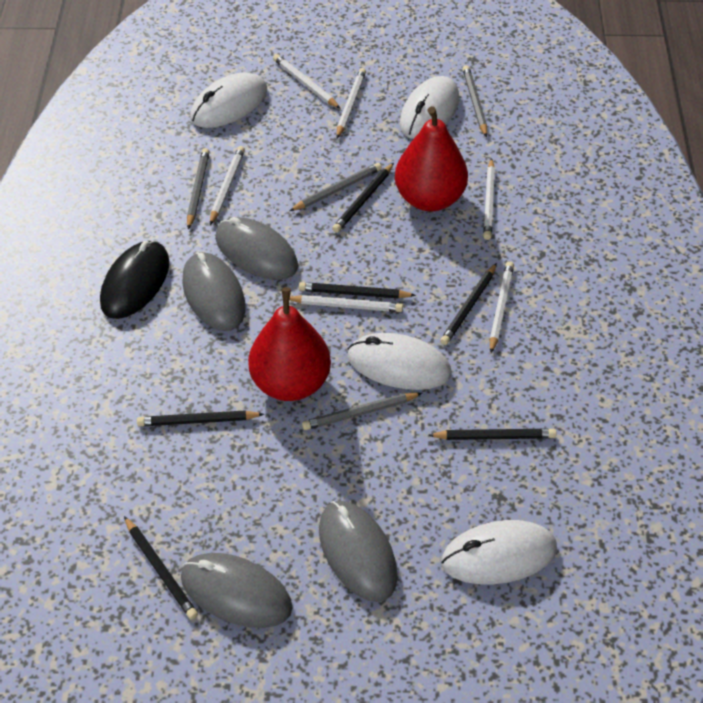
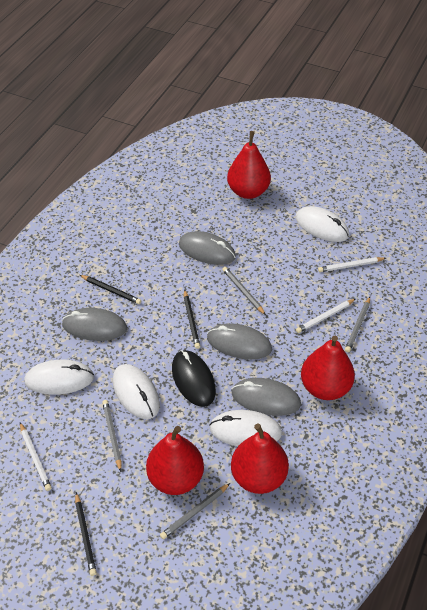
black pencil: [124,516,198,620] [137,410,264,426] [299,282,416,299] [332,163,394,233] [428,429,557,440] [440,263,497,345] = 6 -> [75,492,97,576] [80,275,141,304] [184,289,200,349] = 3
red pear: [248,287,331,401] [395,106,468,211] = 2 -> [146,426,204,495] [227,131,271,199] [231,424,289,494] [301,336,355,400] = 4
white pencil: [210,146,245,225] [273,54,341,109] [289,295,403,312] [336,68,366,138] [483,158,495,240] [490,261,514,353] = 6 -> [20,422,52,491] [296,299,356,333] [318,257,386,272] = 3

